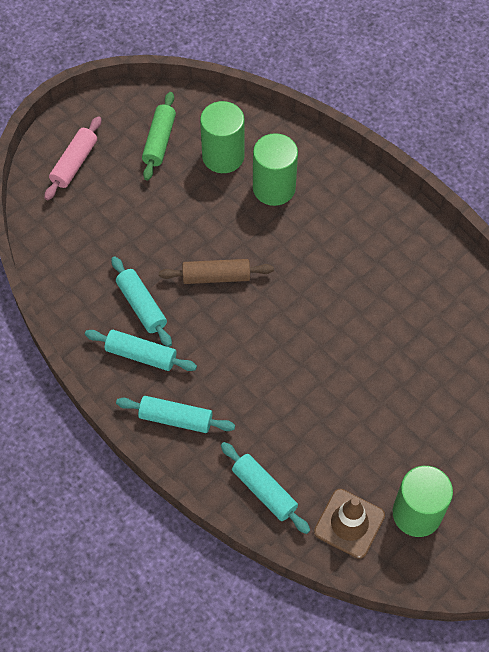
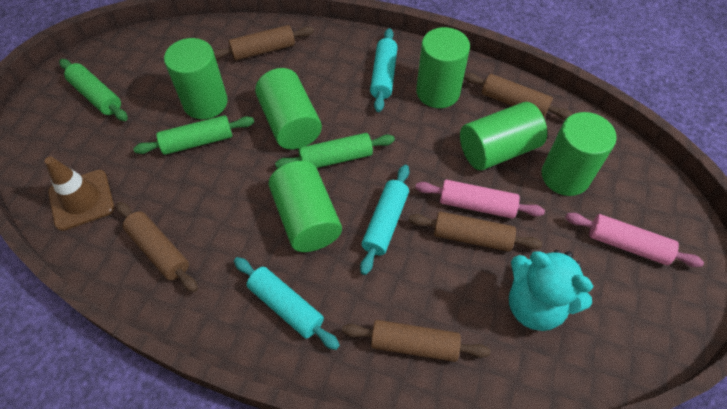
brown rolling pin: [159,259,274,284] = 1 -> [116,202,198,292] [213,25,314,60] [342,320,491,362] [408,211,542,252] [464,73,573,120] = 5
green cylinder: [200,101,245,173] [253,133,298,206] [393,466,453,537] = 3 -> [164,38,228,119] [255,68,322,149] [268,161,342,252] [416,27,470,108] [460,102,547,170] [542,112,617,196] = 6
green rolling pin: [142,92,176,181] = 1 -> [59,59,128,121] [133,115,254,155] [275,133,395,168] = 3
pink rolling pin: [44,116,101,200] = 1 -> [415,179,545,219] [565,213,704,267] = 2
turquoise rolling pin: [85,330,197,371] [111,256,172,347] [116,396,235,433] [221,442,310,534] = 4 -> [234,257,340,350] [360,165,409,275] [370,28,398,112] = 3
turquoise teddy bear: none = 0 -> [509,250,593,331] = 1

